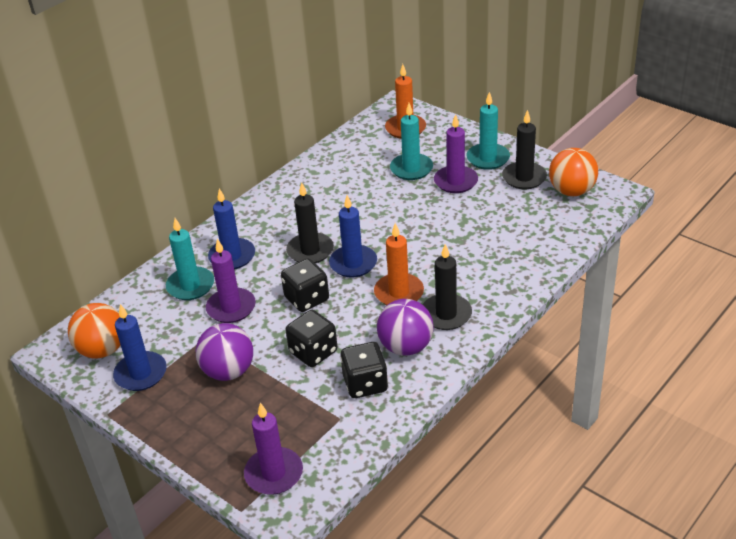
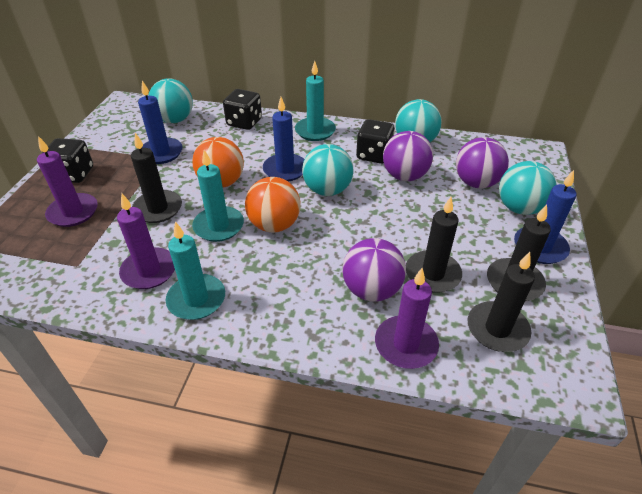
black candle: [286,183,334,263] [422,244,472,330] [502,110,547,189] = 3 -> [131,133,182,223] [406,197,462,293] [468,252,535,352] [487,204,551,301] = 4
orange candle: [374,223,424,305] [385,64,426,139] = 2 -> none = 0
purple ball: [196,323,253,381] [377,299,434,356] = 2 -> [343,238,406,302] [383,131,433,181] [456,137,509,188] = 3
turquoise ball: none = 0 -> [148,78,193,123] [302,144,353,196] [395,99,442,142] [499,161,557,215] = 4

